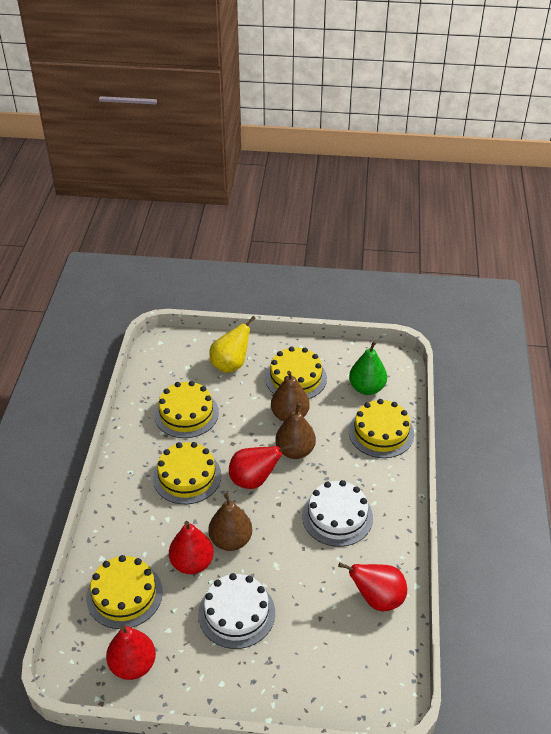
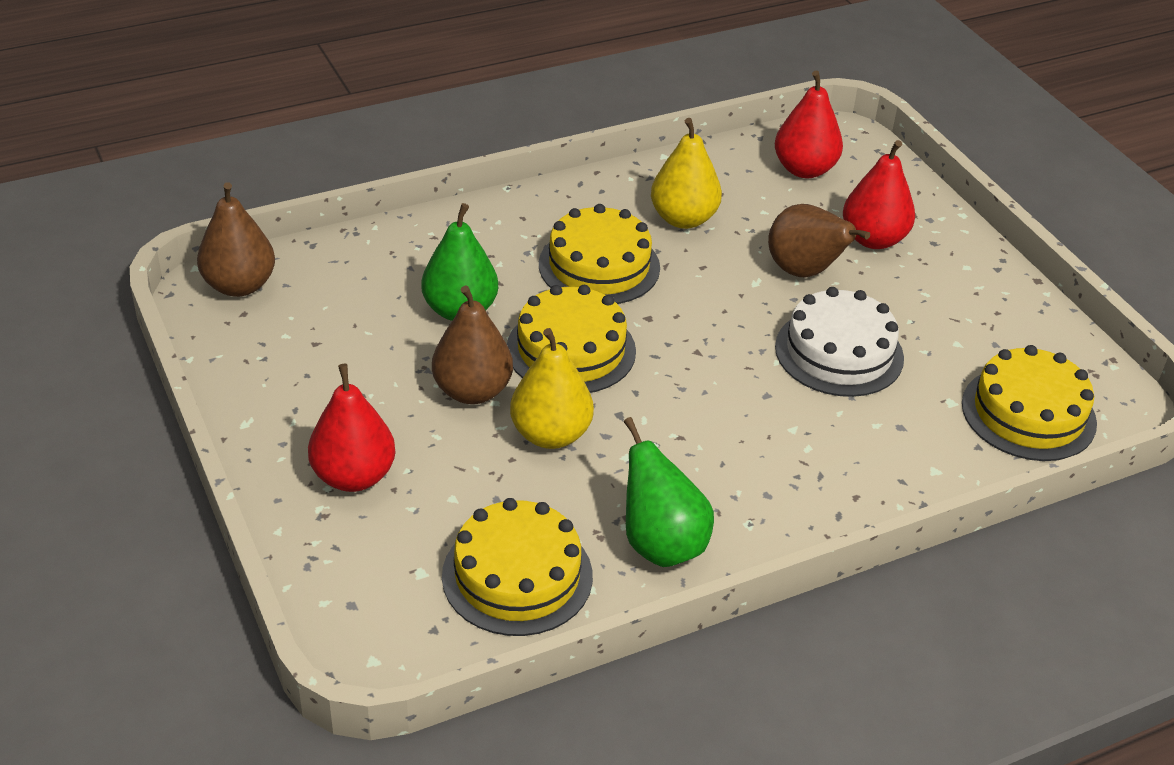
green pear: [349,341,387,395] = 1 -> [421,203,498,321] [624,417,714,567] = 2
red pear: [106,625,156,680] [169,521,214,574] [229,445,292,489] [338,562,407,611] = 4 -> [308,364,395,492] [775,71,843,178] [843,140,915,249] = 3
white cake: [198,573,275,649] [302,480,373,547] = 2 -> [775,287,904,397] = 1
yellow cake: [86,555,163,629] [153,442,221,504] [154,381,219,438] [265,346,327,399] [349,399,414,458] = 5 -> [442,498,593,636] [507,285,636,393] [539,204,660,304] [962,345,1097,461] = 4
yellow pear: [209,316,256,373] = 1 -> [510,328,594,449] [651,118,722,229] = 2

